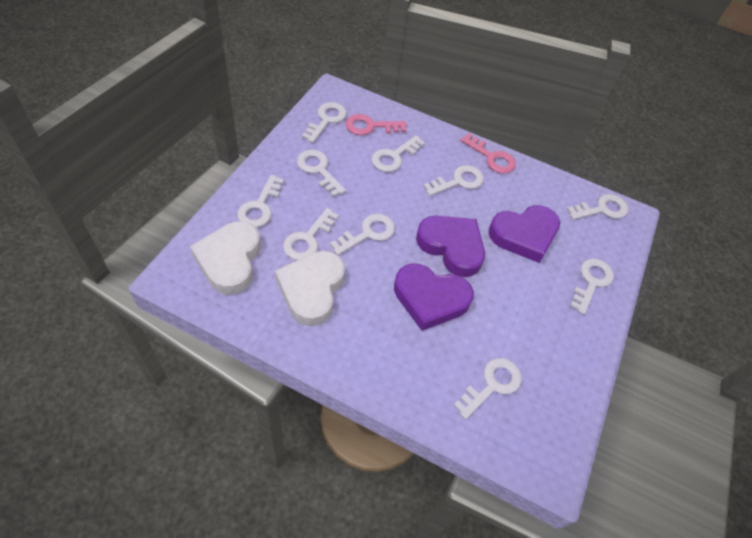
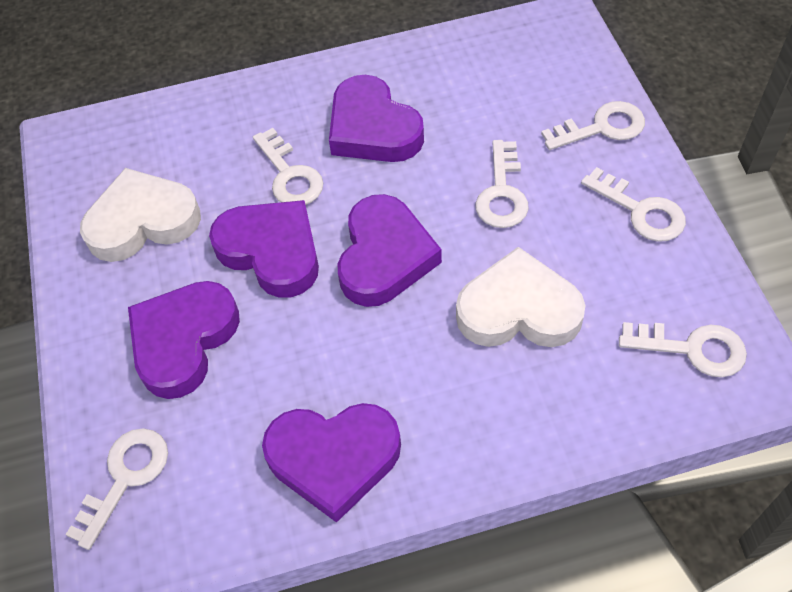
pink key: [345,114,407,135] [460,133,516,174] = 2 -> none = 0
purple heart: [394,263,474,331] [416,216,485,277] [488,205,560,263] = 3 -> [128,281,240,399] [209,200,319,298] [262,403,401,523] [329,75,424,162] [337,194,442,307] = 5
white key: [237,175,284,227] [283,208,339,260] [297,150,346,197] [302,102,347,143] [330,214,395,255] [371,135,425,172] [423,165,484,196] [453,358,522,420] [567,194,628,220] [570,258,614,315] = 10 -> [65,428,168,550] [253,128,323,205] [475,140,529,228] [541,101,645,150] [581,167,686,242] [619,322,747,378] = 6

